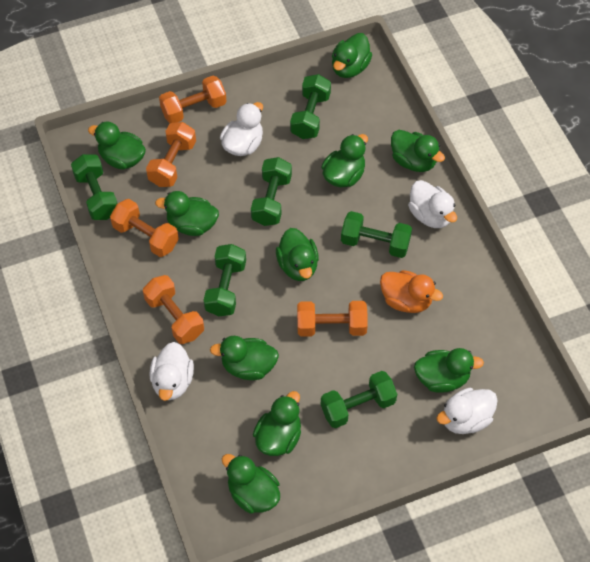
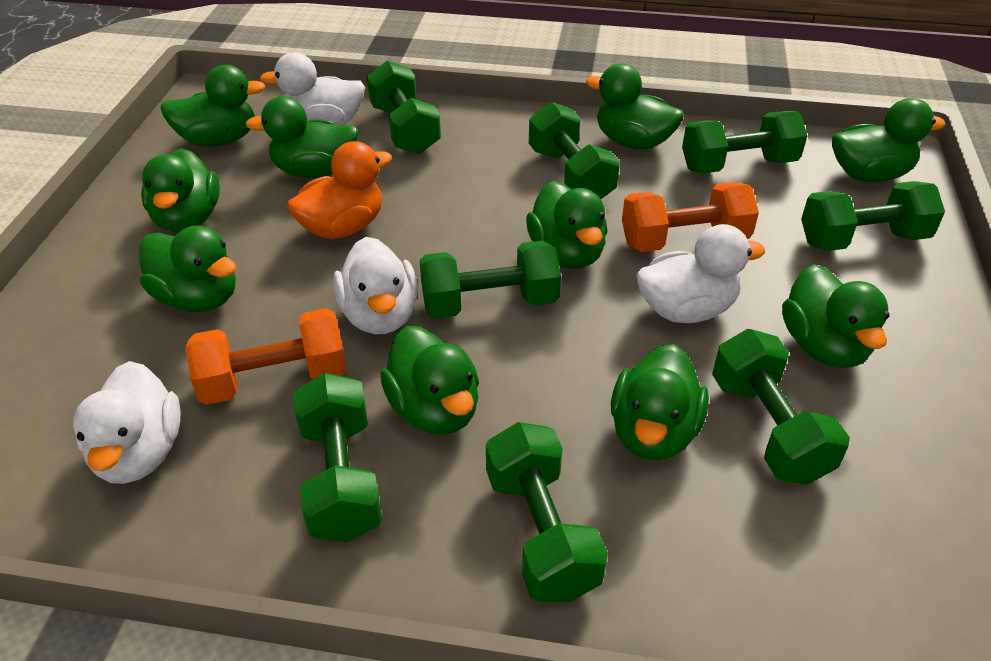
green dumbbell: [71,154,118,220] [204,244,246,316] [251,157,292,226] [290,74,331,139] [321,371,397,428] [341,211,412,258] = 6 -> [293,373,382,542] [367,60,441,154] [420,240,561,319] [486,422,608,602] [529,102,620,199] [682,111,807,173] [712,329,850,484] [801,181,945,251] = 8
orange dumbbell: [110,199,179,257] [143,275,204,344] [146,122,196,187] [159,76,227,123] [297,301,368,337] = 5 -> [185,308,347,405] [622,182,759,252] = 2

